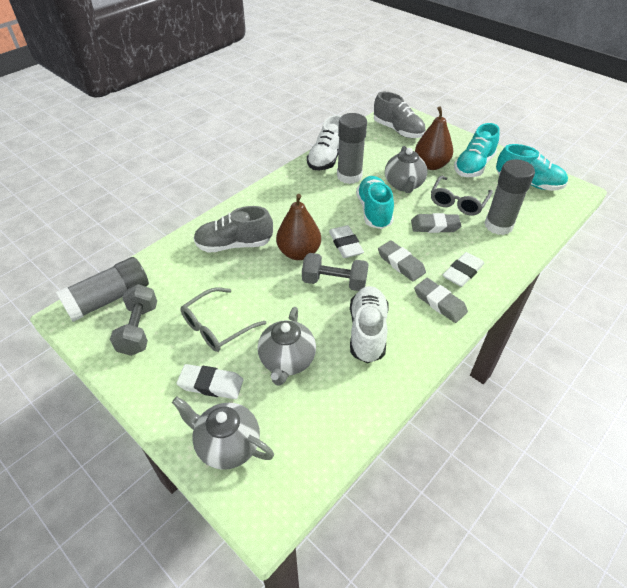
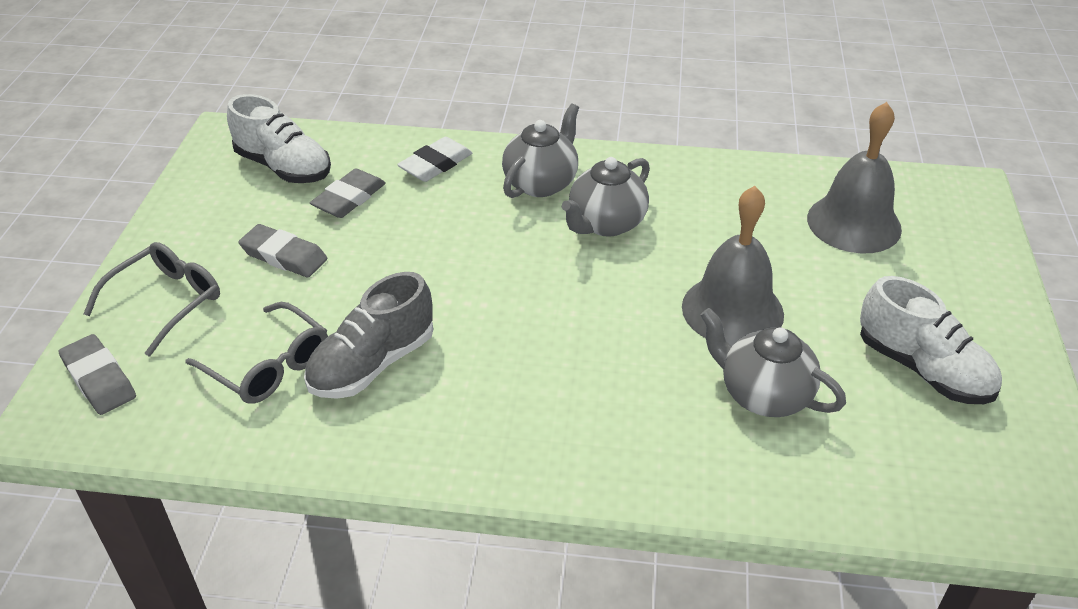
brown pear: [276,194,321,260] [415,106,453,170] = 2 -> none = 0
grey bell: none = 0 -> [682,186,784,346] [807,102,902,254] = 2
grey dumbbell: [110,284,157,356] [302,253,368,291] = 2 -> none = 0
grey glue stick: [56,257,149,322] [337,113,367,184] [485,159,535,235] = 3 -> none = 0
grey shoe: [194,206,273,253] [374,92,425,138] = 2 -> [304,272,433,399] = 1
turquoise shoe: [356,176,394,229] [454,123,500,177] [496,144,568,191] = 3 -> none = 0
white eraser: [177,364,243,399] [329,225,364,258] [443,252,485,287] = 3 -> [397,137,472,182] = 1

